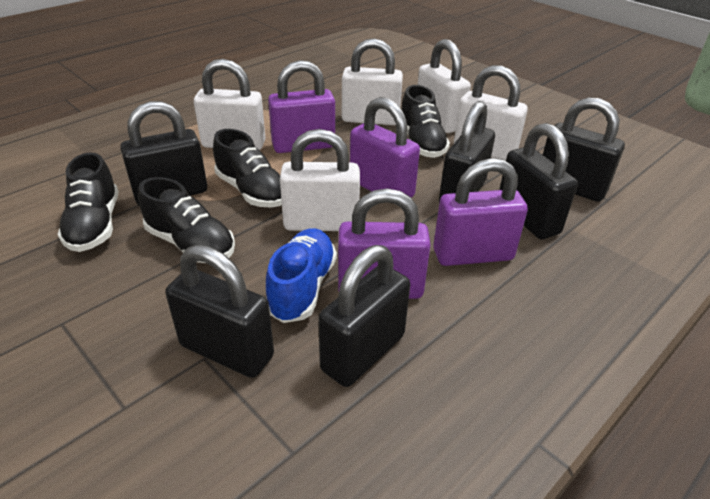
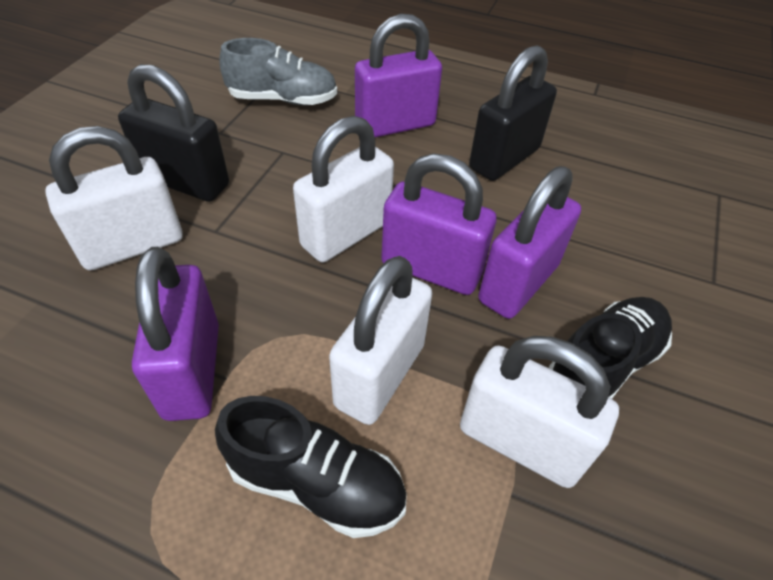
black padlock: [120,101,207,206] [165,245,274,378] [318,245,410,387] [439,101,495,203] [499,123,578,239] [543,97,625,202] = 6 -> [118,64,229,202] [469,45,557,181] = 2
black shoe: [58,153,118,252] [138,177,235,263] [213,129,282,208] [402,85,450,158] = 4 -> [215,396,406,538] [548,297,672,399] = 2
blue shoe: [266,228,337,323] = 1 -> none = 0
grey shoe: none = 0 -> [219,38,337,105] = 1
white padlock: [194,59,266,150] [280,129,360,231] [342,38,403,125] [417,39,471,133] [454,65,528,161] = 5 -> [45,126,183,270] [293,116,394,262] [329,256,432,425] [460,336,619,488] = 4

